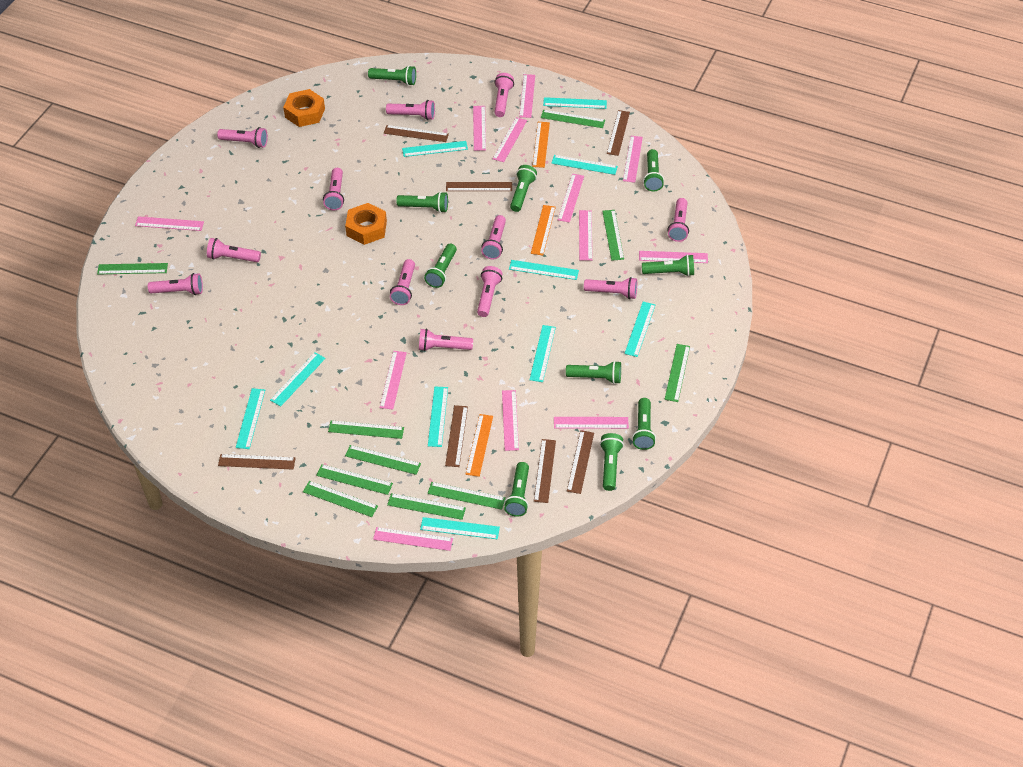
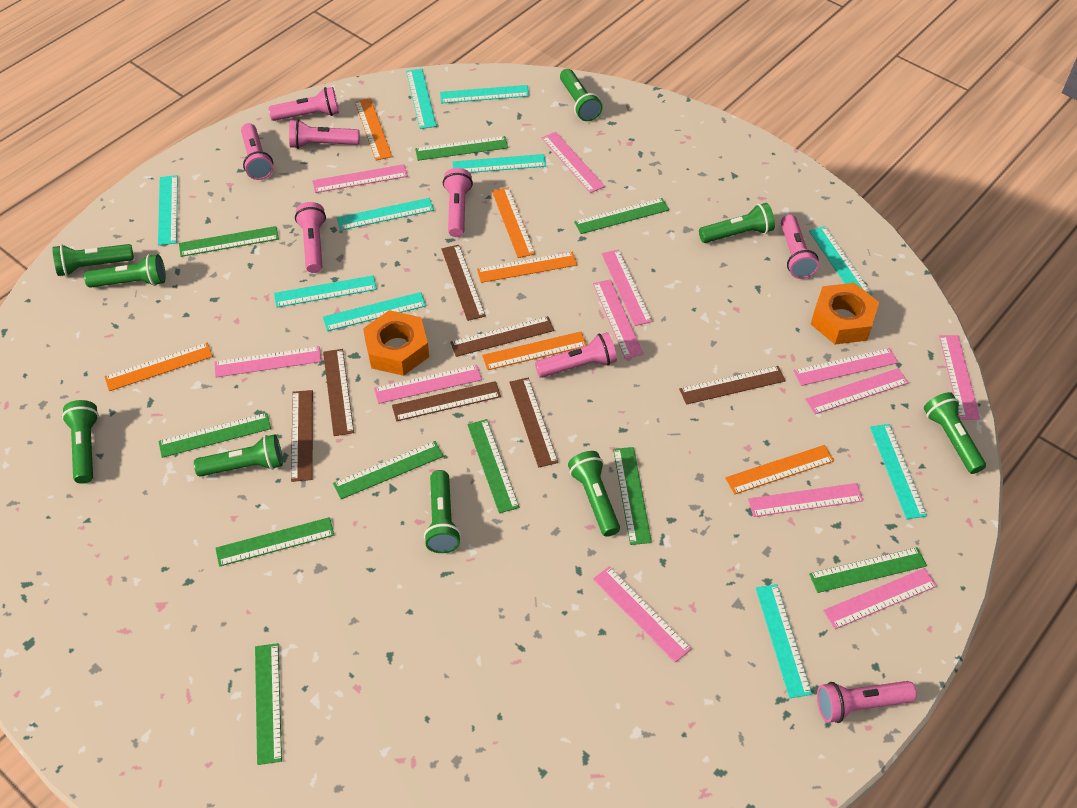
green flashlight: [368,66,416,86] [396,192,448,213] [424,244,457,288] [504,462,529,517] [510,165,537,212] [566,361,621,384] [600,433,624,491] [632,398,656,450] [642,254,694,276] [643,149,664,192] = 10 -> [52,244,134,276] [62,400,99,484] [84,254,166,288] [194,434,283,477] [424,470,461,553] [560,69,603,121] [568,451,620,537] [699,203,775,243] [924,392,986,474] = 9
orange ruler: [466,414,493,477] [531,205,556,256] [532,122,550,168] = 3 -> [104,343,213,391] [355,98,392,160] [477,252,577,283] [482,331,587,370] [492,187,535,258] [725,445,834,495] = 6
pink flashlight: [148,273,203,295] [207,238,261,262] [217,127,268,148] [323,168,344,210] [386,100,435,120] [390,259,415,305] [419,328,473,351] [477,266,503,317] [481,215,506,259] [494,73,514,117] [584,277,637,299] [668,198,689,242] = 12 -> [241,123,273,180] [268,87,339,121] [289,119,360,149] [295,202,326,273] [443,168,473,237] [535,332,617,378] [781,214,819,279] [817,681,917,723] = 8

